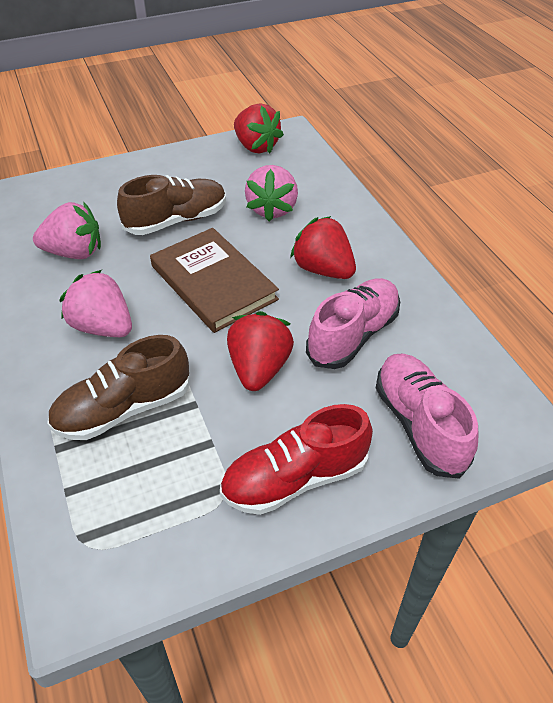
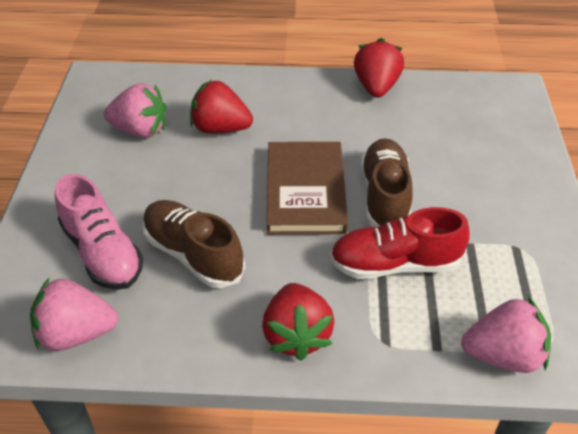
pink shoe: [306,278,400,369] [376,354,478,479] = 2 -> [55,174,143,290] = 1

